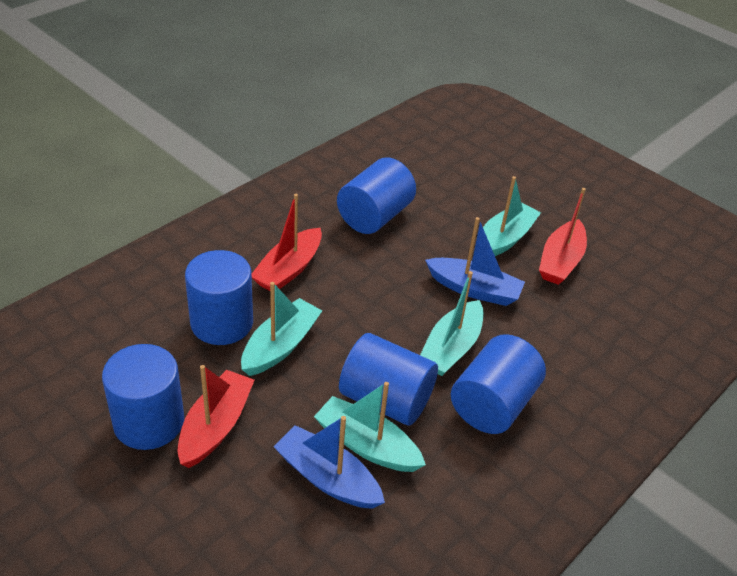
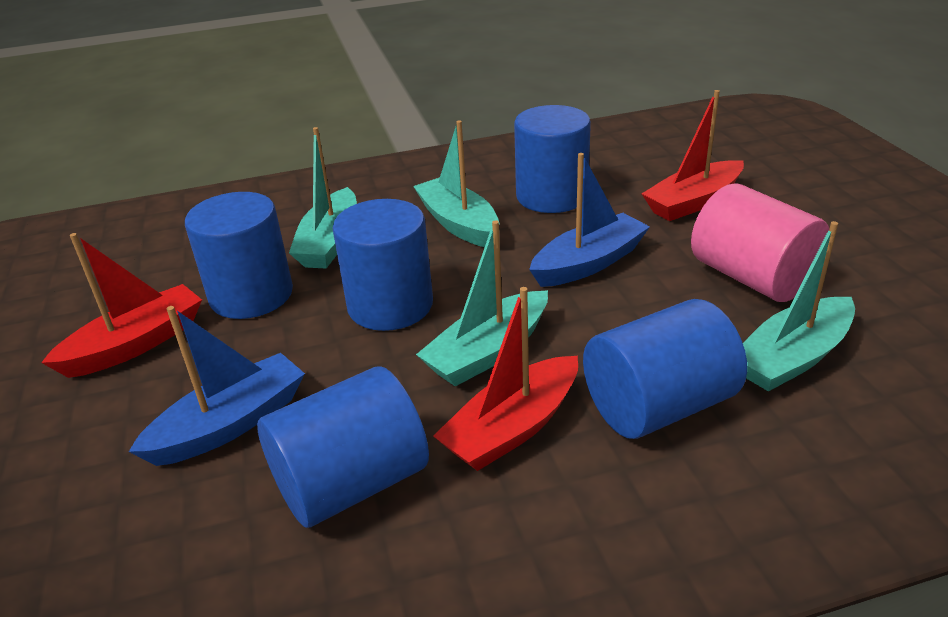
pink cylinder: none = 0 -> [691,183,830,302] = 1

